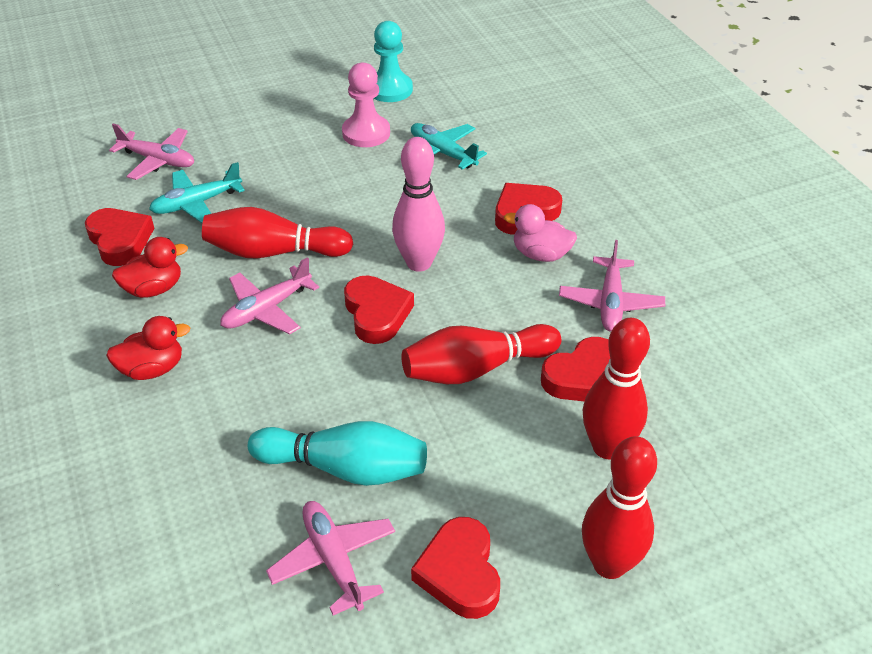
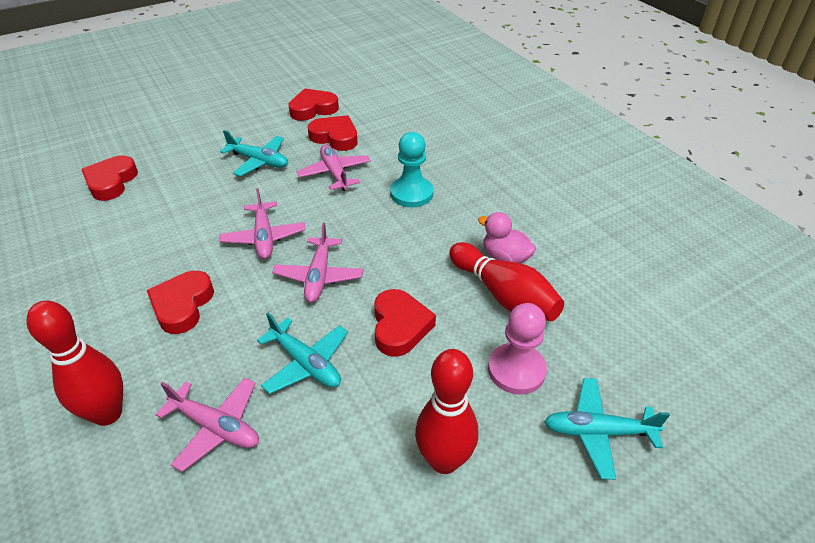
pink bowling pin: [392,137,445,272] = 1 -> none = 0
red bowling pin: [202,207,353,258] [402,324,561,384] [582,436,657,579] [583,318,650,459] = 4 -> [27,300,123,426] [415,349,478,474] [449,242,564,321] = 3
red duck: [106,316,190,380] [112,237,188,298] = 2 -> none = 0
turquoise bowling pin: [248,421,427,486] = 1 -> none = 0
turquoise plane: [149,162,245,223] [411,123,487,170] = 2 -> [220,130,288,176] [257,312,348,394] [544,378,670,480] = 3

